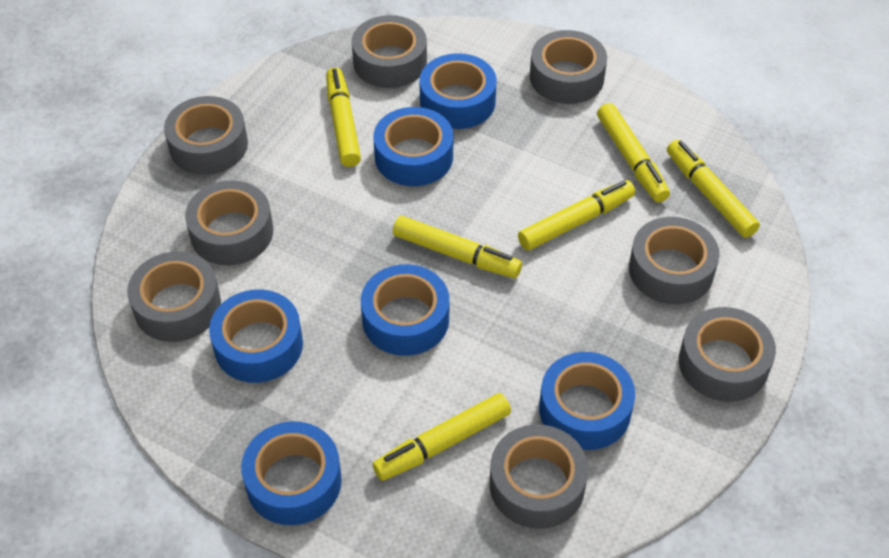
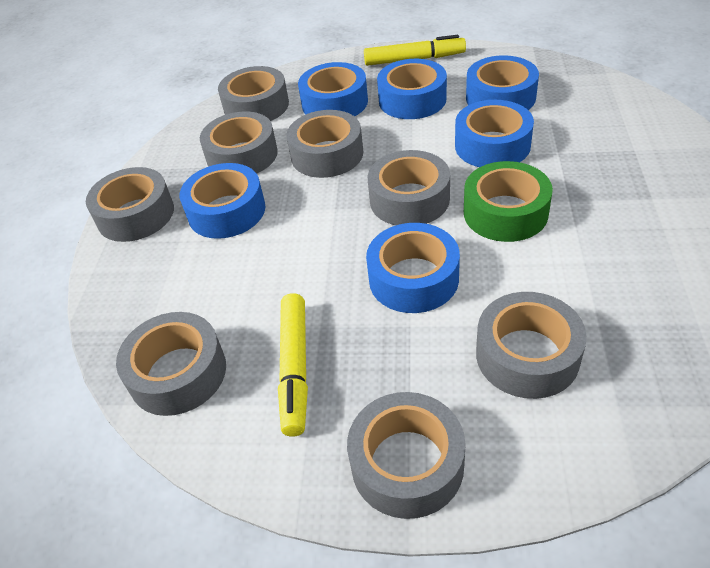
green tape: none = 0 -> [464,161,553,242] = 1
yellow marker: [326,68,361,167] [372,393,511,481] [393,216,522,278] [518,180,635,251] [597,103,670,203] [667,140,760,238] = 6 -> [278,293,308,436] [364,35,466,66] = 2

